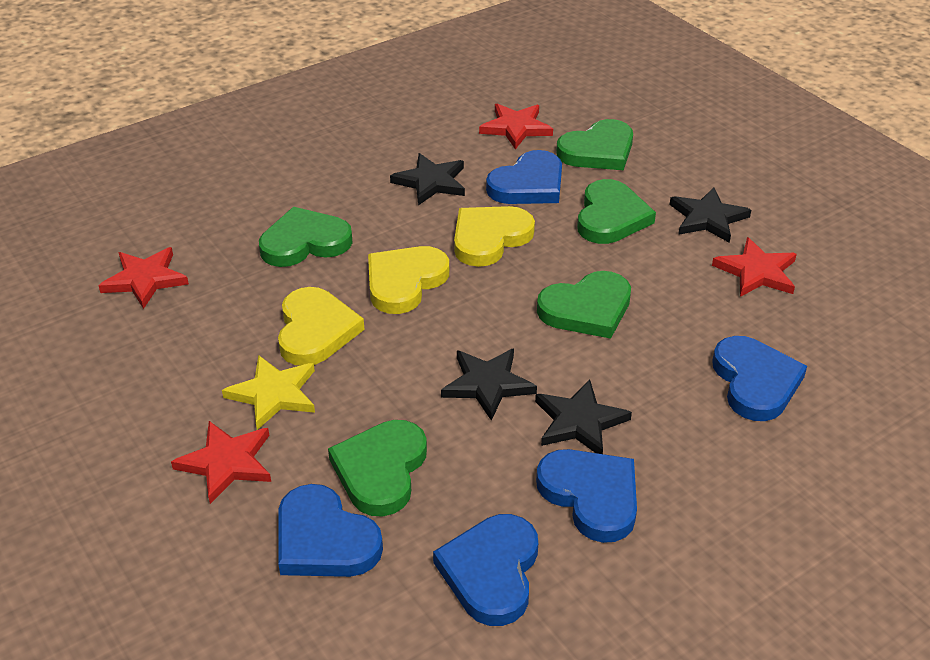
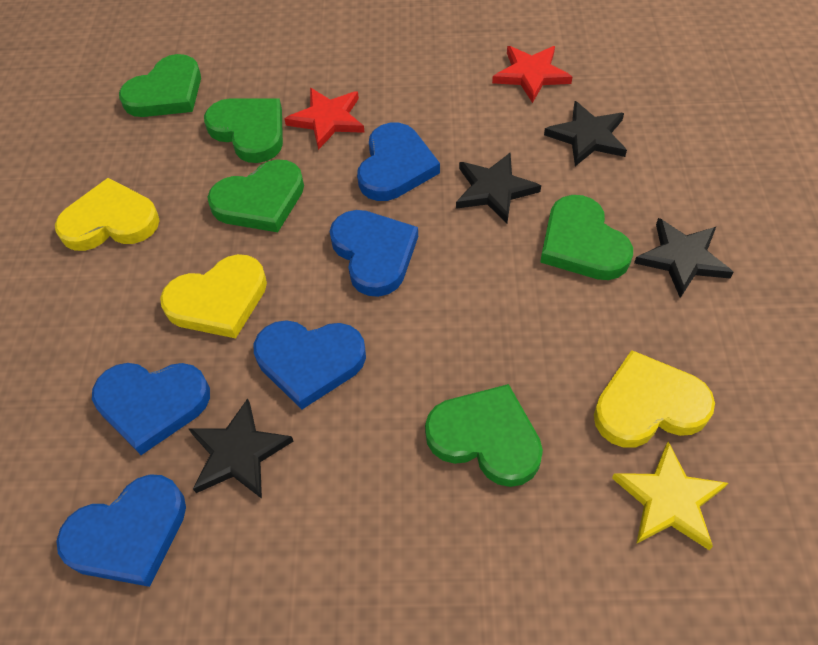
red star: [98,247,189,309] [171,421,271,504] [479,104,553,150] [712,237,797,297] = 4 -> [284,88,365,150] [492,46,572,103] = 2

